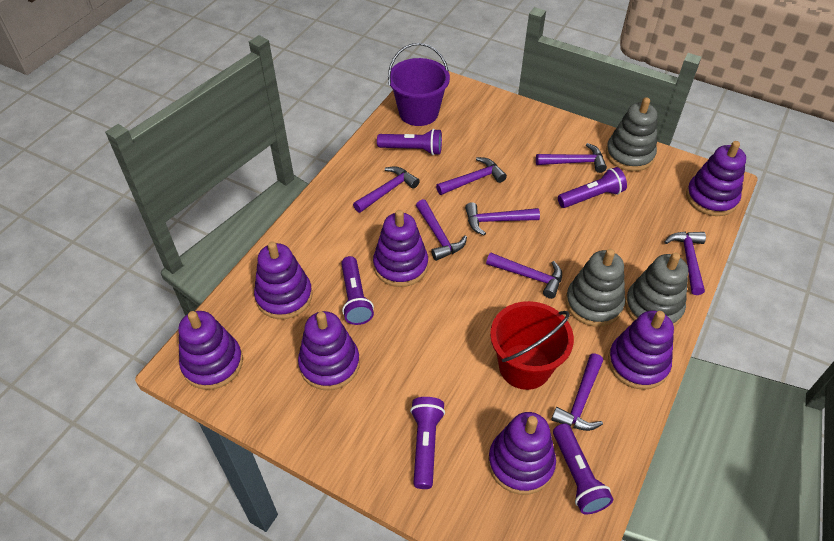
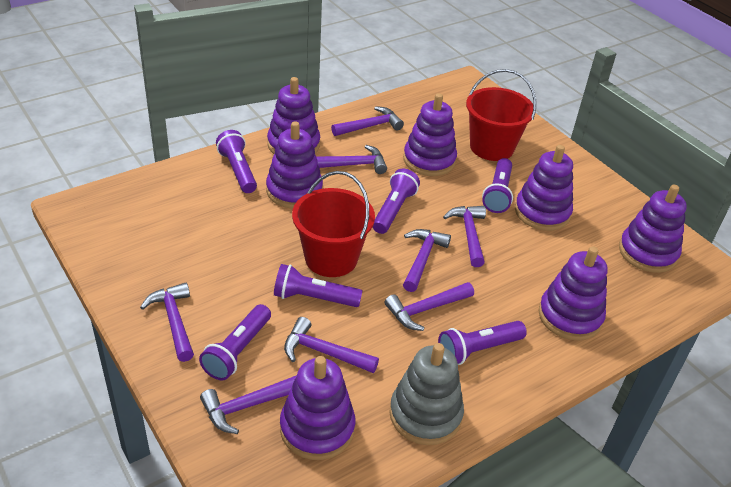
grey stacking toy: [565,249,625,327] [606,97,657,171] [625,253,688,326] = 3 -> [389,343,464,445] = 1
purple bucket: [388,43,450,126] = 1 -> none = 0
purple flashlight: [341,256,374,325] [377,129,442,155] [410,397,445,489] [553,424,613,514] [558,167,627,208] = 5 -> [199,304,271,380] [216,130,257,193] [274,264,363,307] [373,169,420,234] [438,321,527,365] [482,158,513,213] = 6
red bucket: [490,301,574,390] = 1 -> [292,171,375,277] [466,69,536,161] = 2

